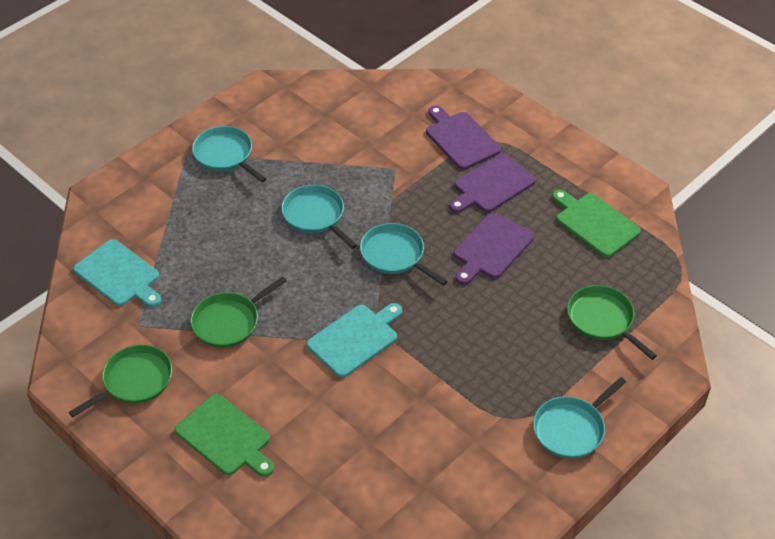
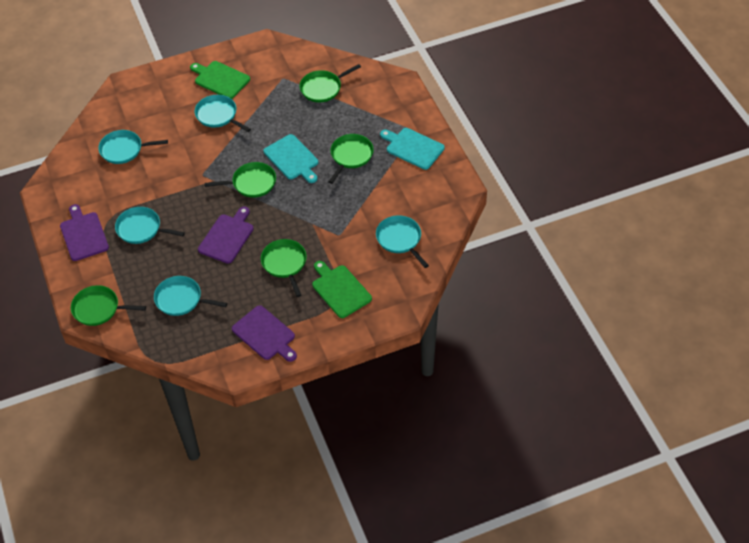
green pan: [69,345,172,417] [191,277,287,348] [567,285,657,360] = 3 -> [71,285,146,326] [205,162,276,198] [261,239,307,297] [299,64,361,103] [329,134,374,184] = 5
turquoise pan: [192,126,266,182] [282,185,357,249] [360,223,448,286] [533,377,626,459] = 4 -> [98,130,168,164] [115,207,185,244] [154,276,227,316] [195,95,251,132] [376,215,429,268] = 5

